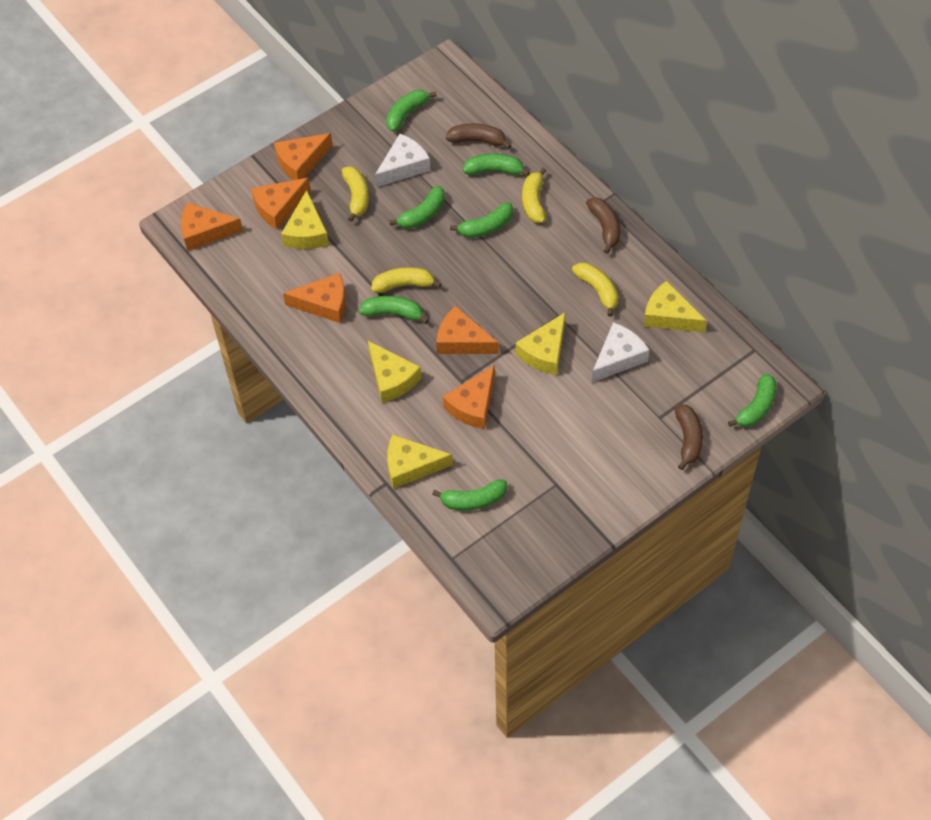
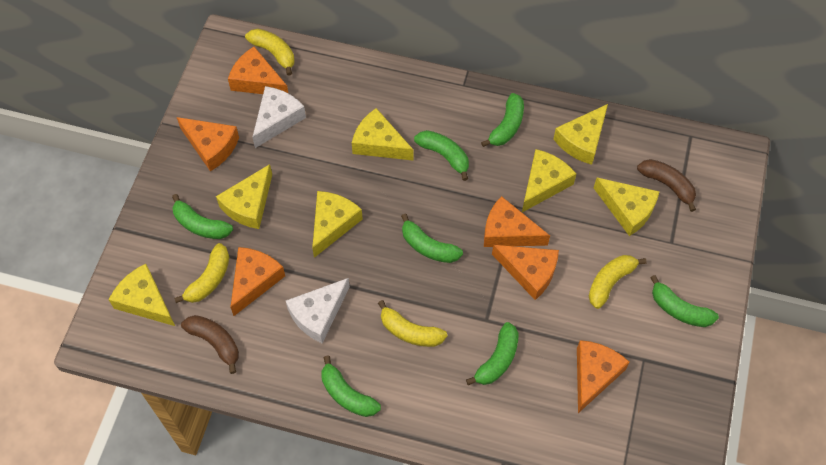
brown banana: [446,123,511,149] [586,197,620,254] [675,404,703,470] = 3 -> [181,315,239,374] [637,159,696,212] = 2
yellow cheese: [281,190,329,249] [368,341,421,403] [387,434,453,489] [516,312,566,375] [643,281,707,333] = 5 -> [108,264,175,326] [216,164,272,229] [312,191,363,258] [352,108,413,160] [522,149,576,212] [553,104,608,165] [594,178,660,236] = 7

